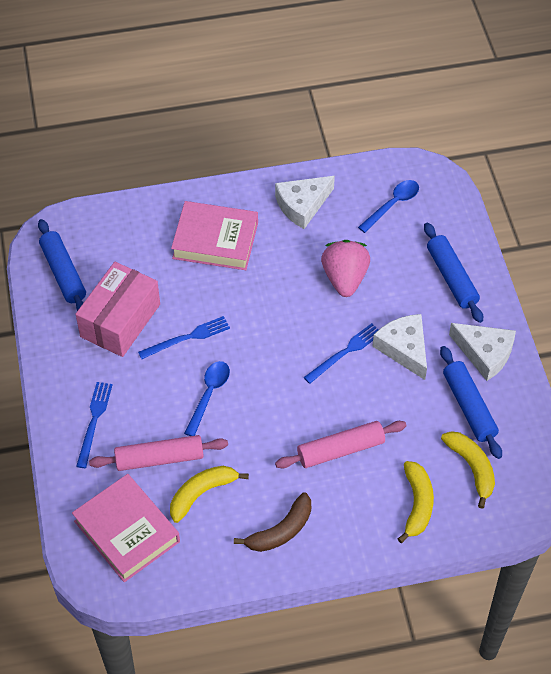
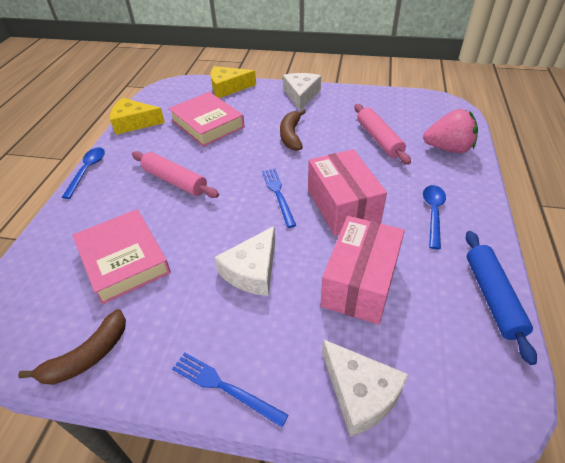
blue fork: [76,382,112,468] [138,316,230,359] [303,323,379,384] = 3 -> [172,353,289,427] [262,169,296,228] = 2
blue rolling pin: [38,219,86,311] [424,223,483,323] [440,346,502,459] = 3 -> [466,231,537,365] = 1
brown banana: [234,492,311,552] = 1 -> [18,309,126,385] [280,109,306,151] = 2
pink box: [75,262,160,357] = 1 -> [308,149,387,236] [320,216,405,325] = 2
yellow banana: [170,466,249,523] [398,461,434,543] [441,431,495,509] = 3 -> none = 0
yellow cheese: none = 0 -> [110,98,165,135] [211,66,256,98] = 2

